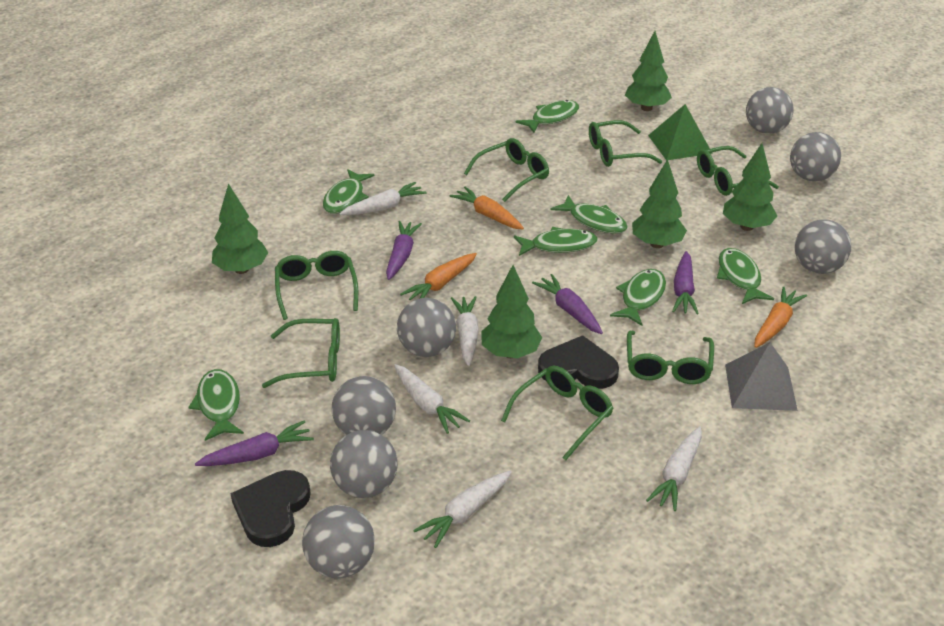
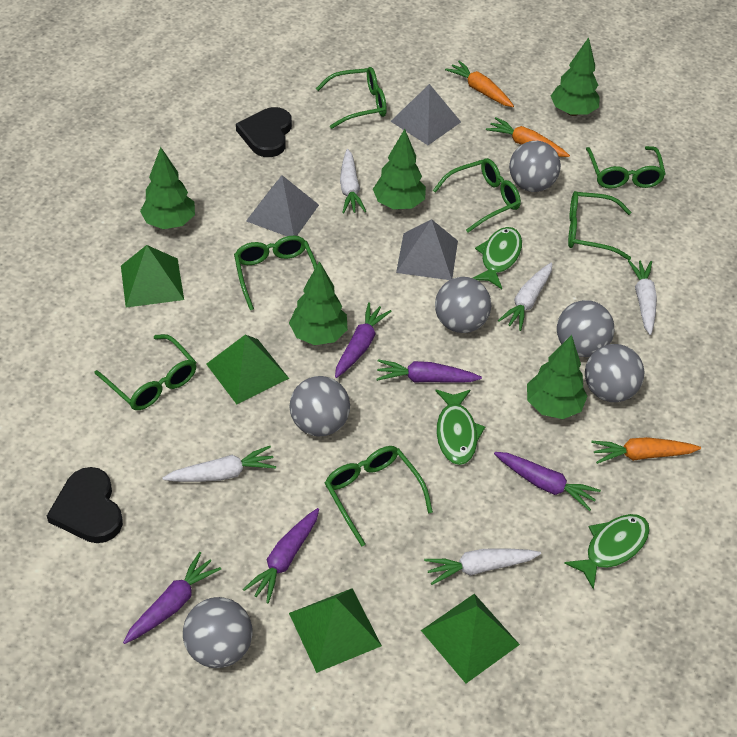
green fish: [188,369,244,441] [323,169,375,214] [514,227,598,256] [516,100,579,133] [551,195,627,234] [610,269,666,326] [717,248,774,304] = 7 -> [435,390,485,465] [473,227,522,289] [564,514,650,589] = 3
green pyramid: [648,104,713,161] = 1 -> [121,245,184,308] [206,335,289,404] [289,588,382,673] [421,594,520,683] = 4
grey ball: [302,505,375,579] [330,430,398,498] [332,376,396,435] [397,298,456,357] [746,87,794,134] [790,132,841,181] [795,219,851,274] = 7 -> [183,597,253,668] [289,376,350,436] [435,277,491,333] [509,141,561,192] [557,300,614,357] [585,344,644,402] = 6
grey pyramid: [725,342,798,411] = 1 -> [246,175,319,236] [390,84,461,145] [396,219,458,280] = 3
purple carrot: [195,420,314,466] [386,221,422,280] [532,274,603,334] [672,251,699,314] = 4 -> [123,552,221,644] [243,508,319,603] [335,302,392,378] [376,359,482,383] [494,452,601,511] = 5

